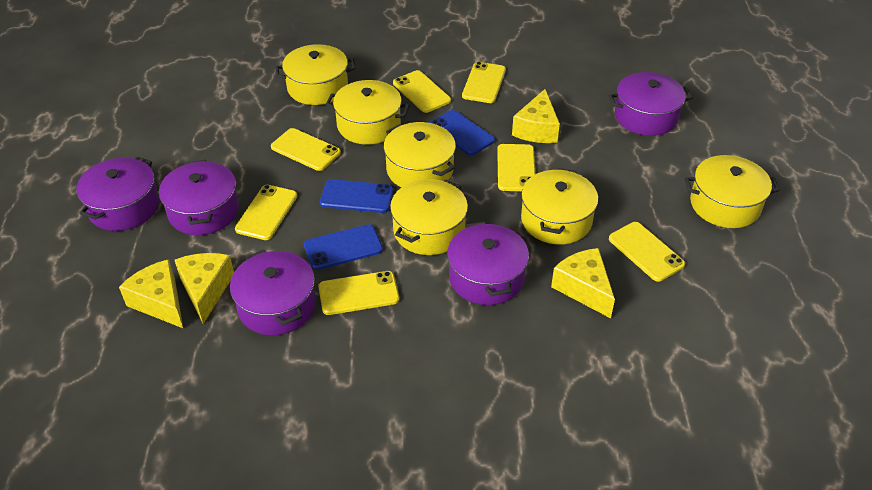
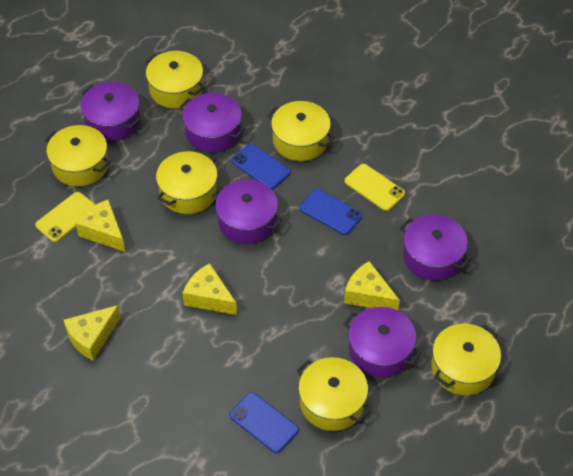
yellow phone: [235,185,297,240] [271,128,341,171] [318,271,399,315] [393,70,451,113] [462,62,506,103] [497,144,535,191] [609,222,685,282] = 7 -> [35,192,96,242] [345,164,405,211] = 2

